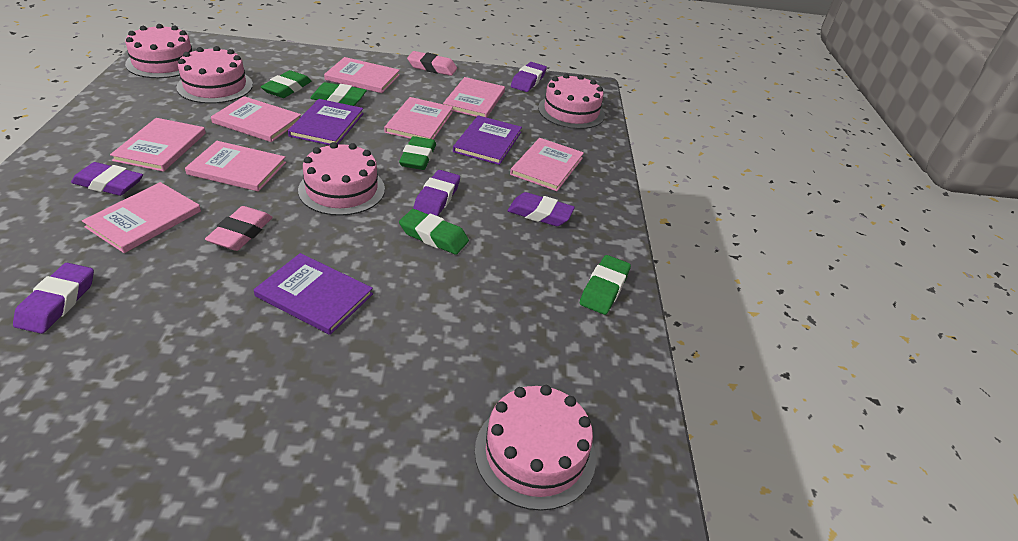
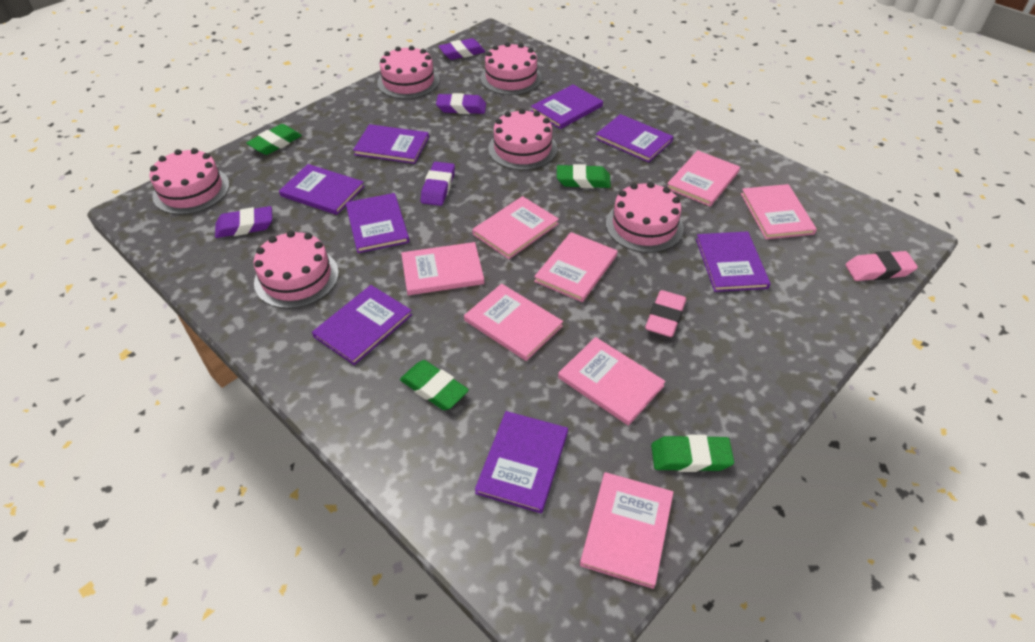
green eraser: [261,70,311,98] [310,82,367,106] [399,136,436,170] [399,209,469,255] [580,255,631,315] = 5 -> [246,124,302,155] [400,360,469,410] [557,164,611,188] [651,435,734,472] = 4
pink cake: [125,24,193,78] [176,46,253,104] [298,142,385,216] [475,385,596,511] [538,74,605,129] = 5 -> [150,148,230,215] [254,231,339,309] [377,46,439,99] [481,42,542,95] [488,109,557,170] [606,182,684,253] = 6
purple book: [254,253,373,335] [288,99,364,145] [453,115,522,165] = 3 -> [279,164,365,215] [312,285,412,365] [346,193,409,253] [353,124,429,164] [475,411,568,513] [531,84,603,129] [595,114,673,163] [696,231,770,292] = 8
purple eraser: [13,263,94,334] [71,162,143,196] [413,170,460,216] [508,192,575,226] [511,62,547,92] = 5 -> [215,206,272,238] [421,162,455,206] [436,93,486,114] [439,38,485,60] = 4

